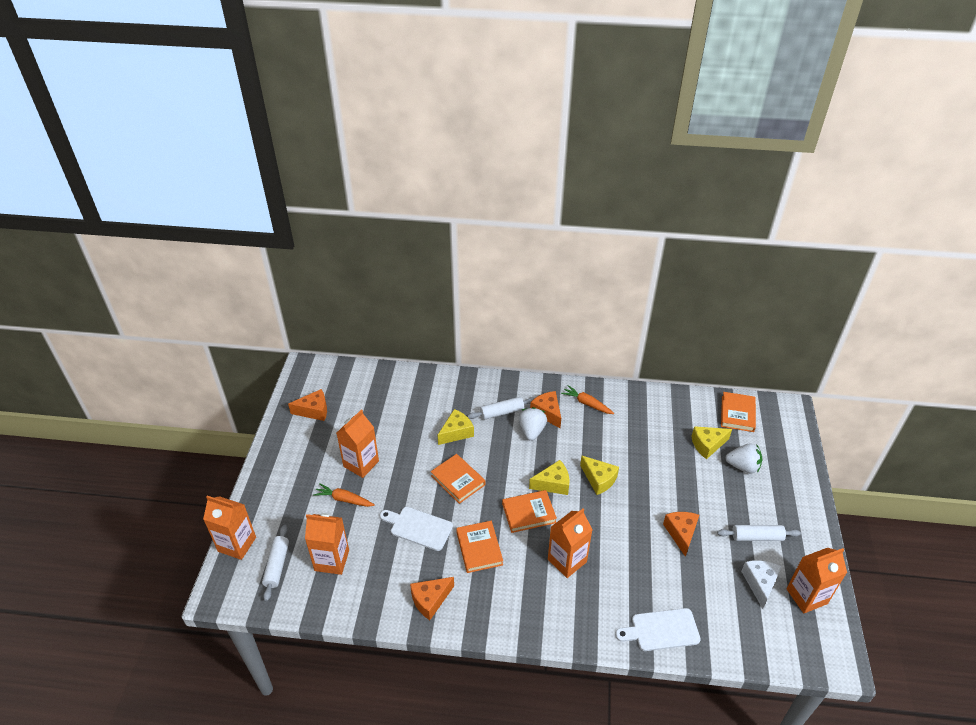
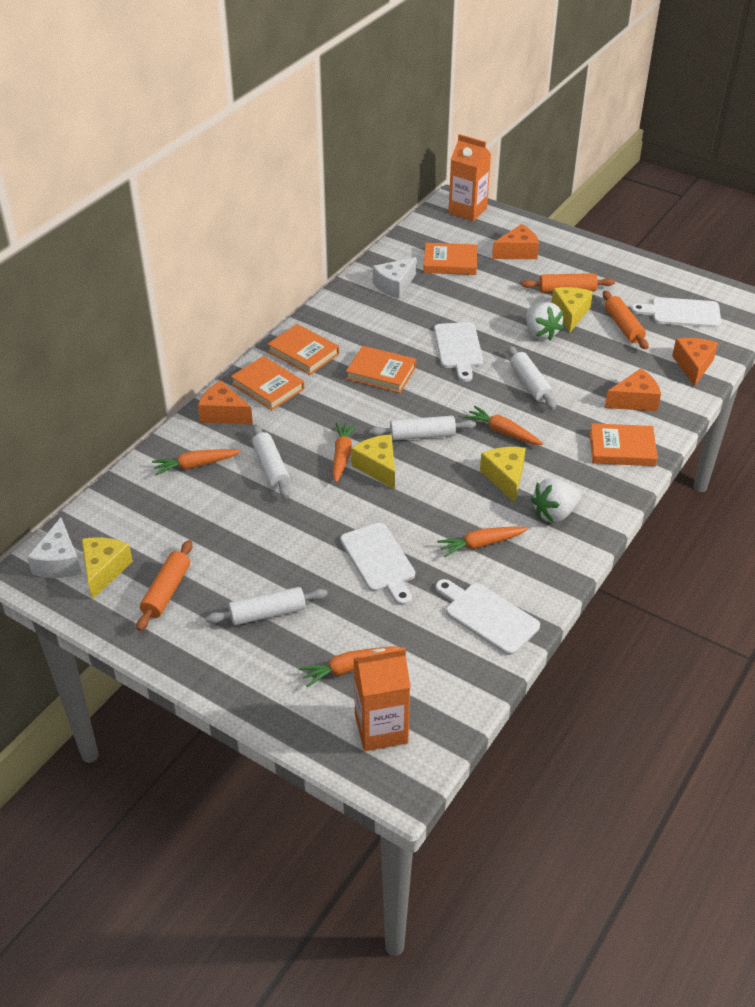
orange book: [431,454,485,504] [456,521,503,573] [502,490,557,533] [721,392,756,432] = 4 -> [231,356,304,410] [268,324,339,375] [346,346,416,393] [423,243,477,275] [590,423,658,466] = 5
orange carrot: [313,483,375,507] [561,385,614,414] = 2 -> [152,449,241,476] [299,647,399,688] [333,422,356,483] [437,526,529,557] [464,406,543,445] = 5
orange carton: [203,496,256,560] [305,513,349,575] [337,410,379,478] [548,509,593,578] [786,548,847,613] = 5 -> [353,647,410,751] [448,134,491,221] = 2
orange rolling pin: none = 0 -> [136,540,193,631] [522,273,615,293] [603,291,648,349] = 3
white cheese: [741,560,782,609] = 1 -> [27,518,82,578] [373,257,417,299] = 2
white cutting board: [380,507,453,551] [615,608,701,651] = 2 -> [340,522,415,605] [434,322,483,382] [436,579,540,655] [631,297,721,328] = 4
white rolling pin: [262,525,289,601] [467,397,534,420] [717,525,801,541] = 3 -> [206,587,328,625] [252,425,290,498] [369,416,476,440] [508,346,556,410] = 4

